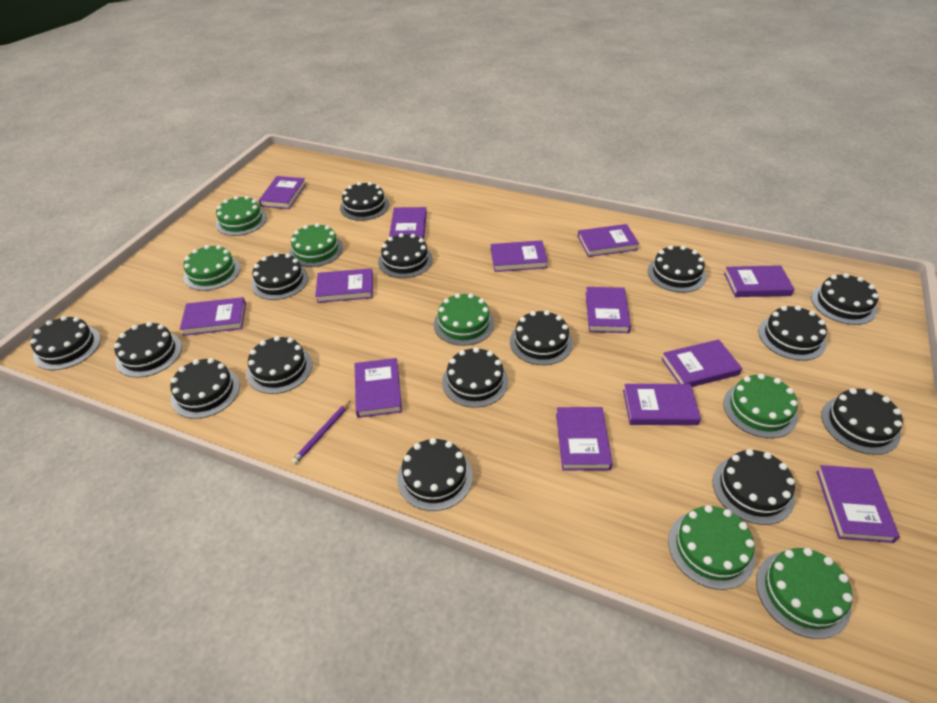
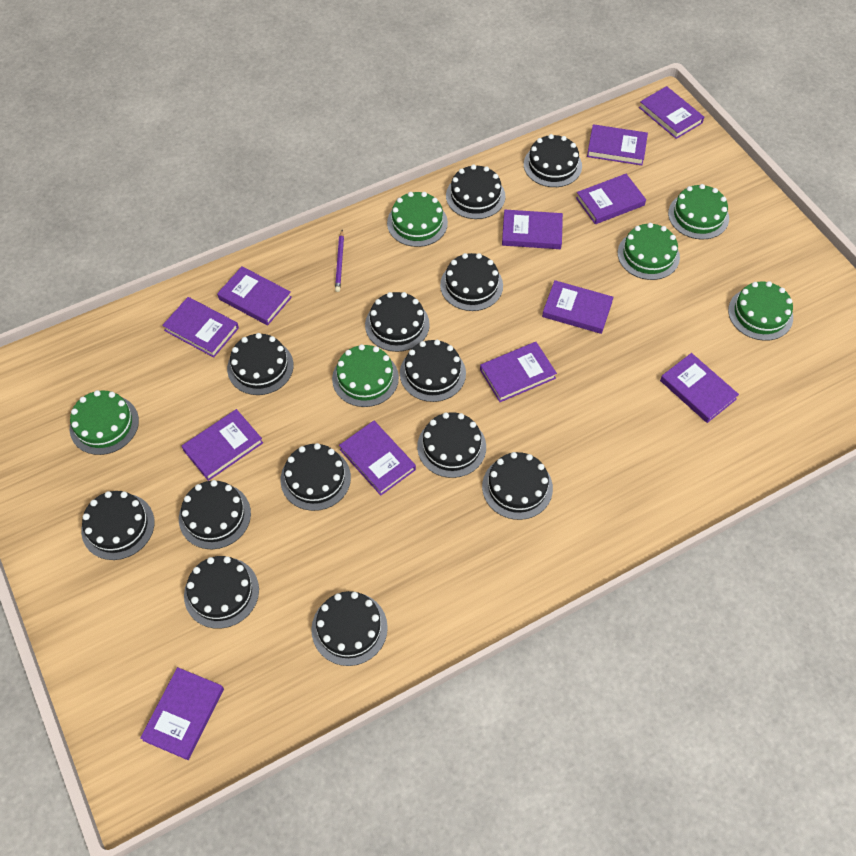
black cake: [30,316,101,370] [114,322,182,378] [170,358,240,419] [247,336,312,394] [251,253,309,300] [340,182,389,221] [378,233,433,278] [397,438,473,511] [442,347,509,408] [510,310,573,365] [648,245,706,293] [713,449,795,525] [759,306,827,361] [811,273,879,325] [821,388,903,455] = 15 -> [81,491,154,560] [179,480,251,549] [184,556,259,629] [227,333,294,395] [280,443,351,511] [311,591,388,666] [365,292,430,352] [400,340,466,402] [417,412,486,478] [440,253,503,311] [446,165,505,219] [482,452,553,520] [524,134,582,187] = 13
green cake: [183,245,240,291] [216,196,267,236] [289,223,343,267] [434,293,494,346] [668,505,755,590] [723,374,798,438] [756,548,852,639] = 7 -> [70,390,139,455] [332,344,399,407] [387,192,448,247] [618,223,680,280] [668,184,729,239] [728,281,793,341] = 6
purple book: [180,297,246,336] [259,176,306,209] [315,268,373,303] [355,358,402,418] [389,207,427,239] [491,240,548,272] [556,407,613,470] [578,224,639,257] [586,287,631,333] [623,384,701,425] [662,339,742,387] [724,265,794,297] [816,465,900,543] = 13 -> [140,667,224,760] [162,297,239,358] [182,409,263,481] [217,266,292,325] [339,421,416,496] [480,342,557,402] [502,210,563,249] [542,280,614,334] [576,174,646,224] [587,124,648,165] [639,86,704,139] [660,353,739,423] = 12

